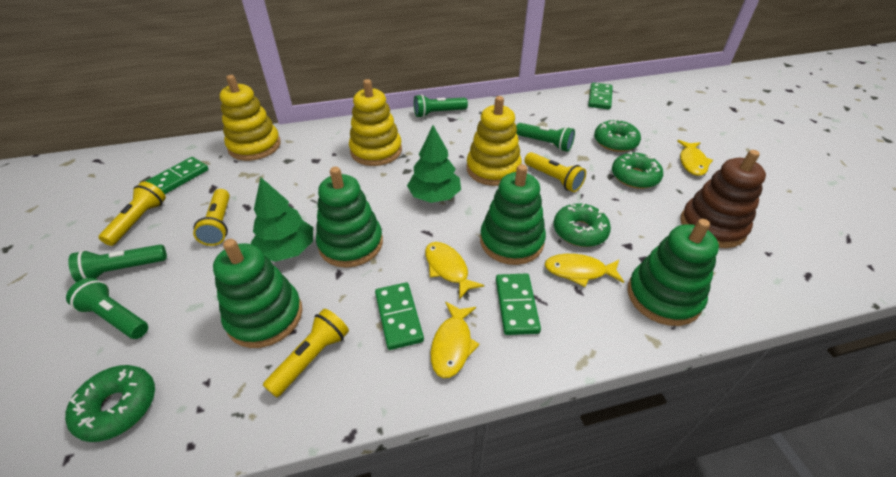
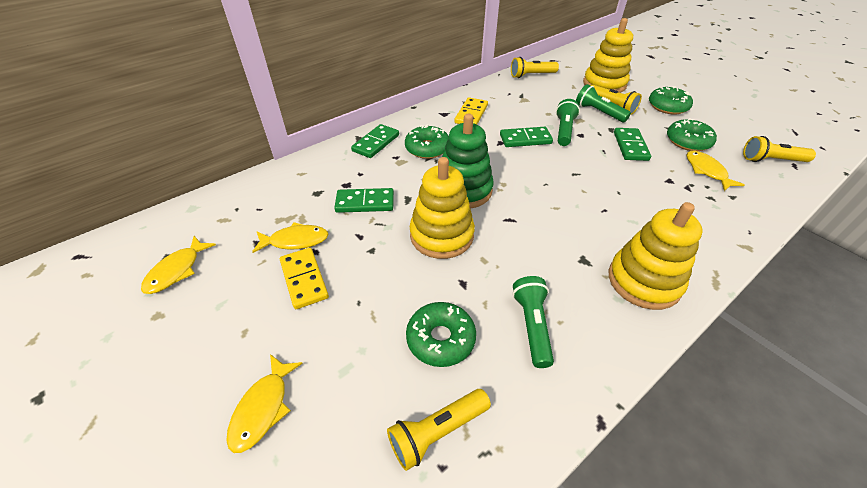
brown stacking toy: [681,150,766,248] = 1 -> none = 0
green flashlight: [66,278,148,339] [68,245,167,282] [414,94,468,118] [516,123,575,152] = 4 -> [513,276,554,368] [556,99,580,146] [576,84,631,122] = 3
green stacking toy: [213,239,303,348] [316,167,383,268] [480,164,546,265] [628,219,719,326] = 4 -> [442,114,494,209] = 1
green tree: [251,177,313,262] [407,125,461,203] = 2 -> none = 0
yellow domino: none = 0 -> [280,248,329,309] [454,97,488,124] = 2

